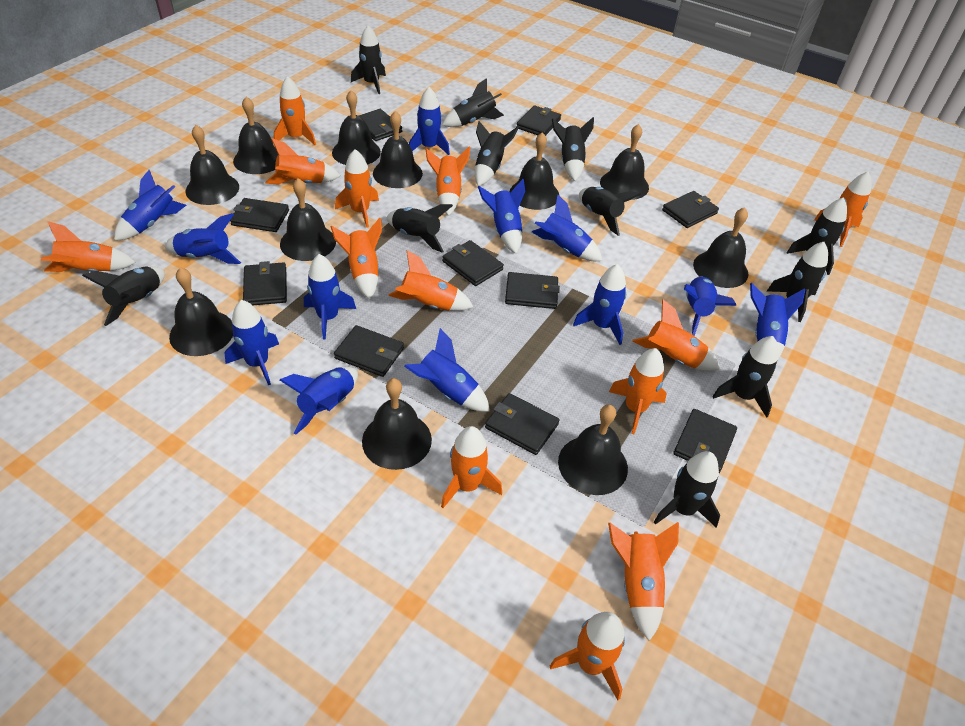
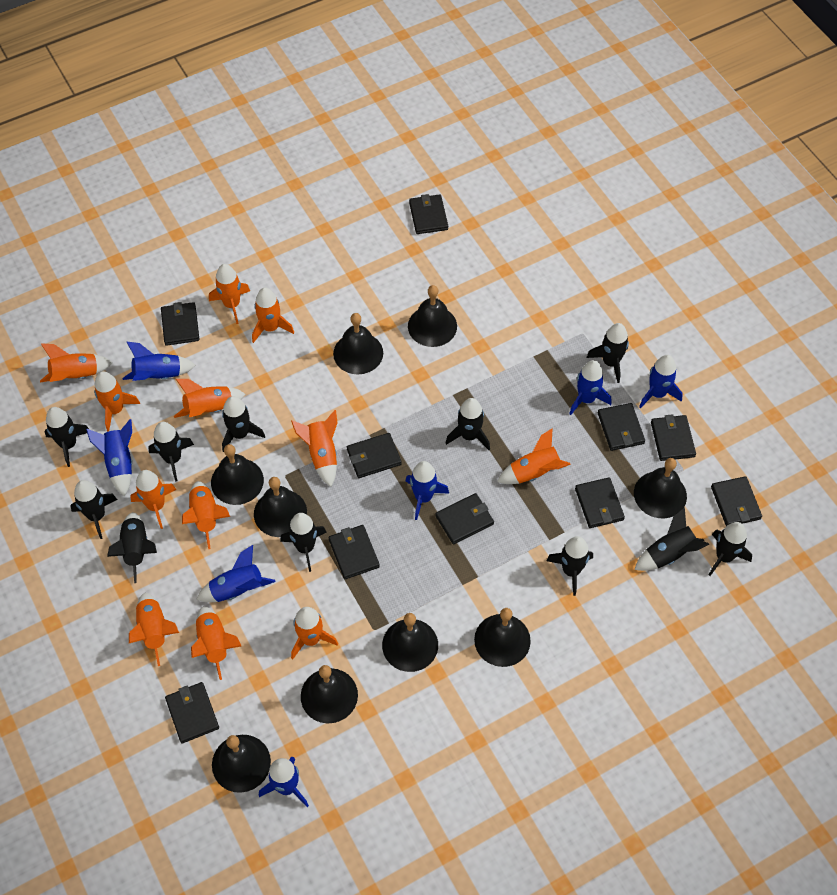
black bell: [169,267,233,356] [186,125,239,205] [233,97,278,174] [280,178,336,261] [332,90,381,165] [362,378,432,470] [373,111,423,188] [510,132,559,210] [558,405,628,495] [600,124,649,200] [693,207,749,288] = 11 -> [211,444,264,505] [212,735,271,793] [254,477,307,537] [301,665,358,723] [333,313,383,374] [382,613,438,672] [408,285,457,347] [474,608,531,667] [634,458,687,518] = 9
blue rocket: [114,170,186,241] [165,213,241,264] [224,300,279,385] [280,367,358,435] [304,254,356,340] [404,328,490,412] [409,87,450,155] [478,179,525,254] [532,194,602,261] [573,264,626,345] [684,277,736,336] [750,283,805,361] = 12 -> [86,419,132,496] [123,341,196,381] [196,545,276,602] [259,757,309,807] [406,461,449,520] [569,360,611,415] [639,355,683,408] = 7
orange rocket: [41,221,136,272] [265,138,340,184] [274,76,316,145] [331,217,382,299] [335,149,379,228] [388,250,473,311] [426,147,470,216] [441,426,502,508] [550,612,625,700] [608,522,679,641] [609,348,667,434] [632,299,720,371] [814,171,872,247] = 13 -> [40,343,113,382] [94,371,140,432] [129,593,179,666] [130,470,176,529] [174,379,245,418] [182,481,230,549] [191,606,241,680] [209,264,250,324] [252,288,294,343] [291,410,337,487] [291,607,338,659] [497,428,571,484] = 12

